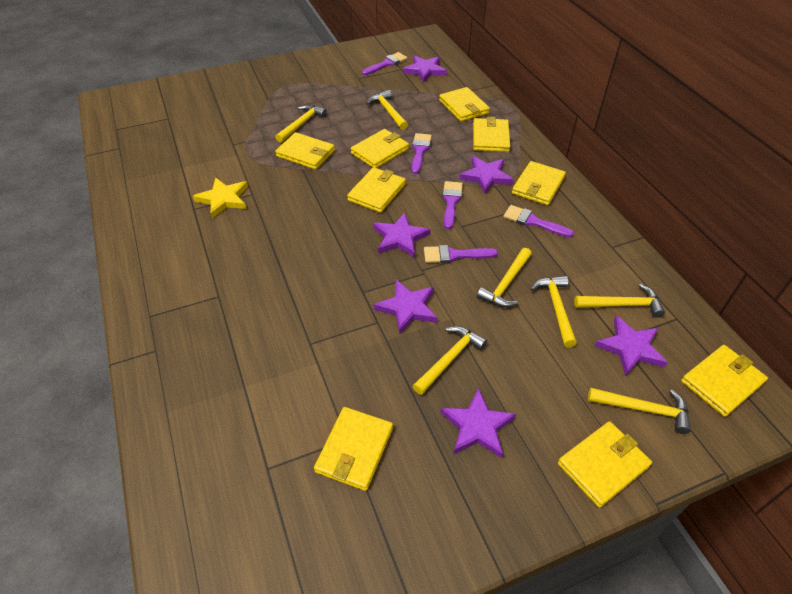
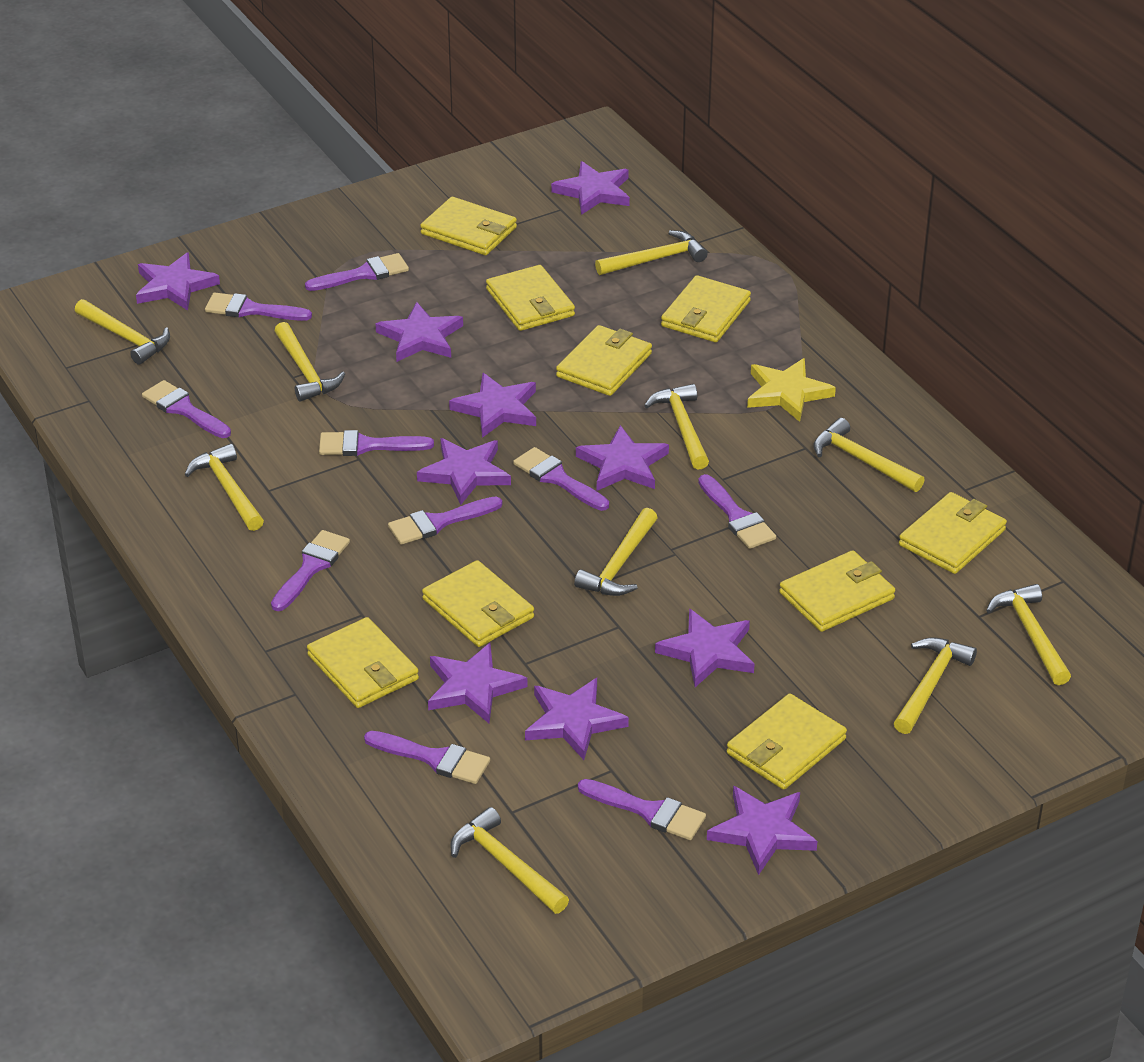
purple brush: [362,52,407,75] [411,133,432,174] [424,245,498,263] [442,181,463,229] [503,205,574,238] = 5 -> [142,380,231,438] [205,292,312,321] [271,530,350,611] [305,253,409,291] [319,430,434,456] [364,731,490,784] [388,496,502,545] [513,447,609,511] [578,779,706,840] [698,474,776,549] = 10
purple star: [373,212,431,257] [374,280,438,334] [403,55,447,83] [440,388,516,458] [459,156,514,194] [595,316,668,376] = 6 -> [136,252,220,311] [375,302,463,362] [417,438,511,505] [428,643,527,723] [449,373,536,438] [525,678,629,760] [551,161,630,215] [576,425,669,491] [655,609,754,687] [707,786,817,875] = 10
yellow hammer: [275,105,327,143] [367,90,408,130] [413,326,487,395] [477,248,532,307] [531,276,577,347] [574,284,665,318] [588,388,691,434] = 7 -> [75,299,170,365] [185,444,264,531] [274,322,345,402] [450,807,569,914] [574,508,658,596] [595,230,707,275] [644,384,709,470] [813,418,925,492] [894,637,977,734] [986,584,1071,685] = 10

